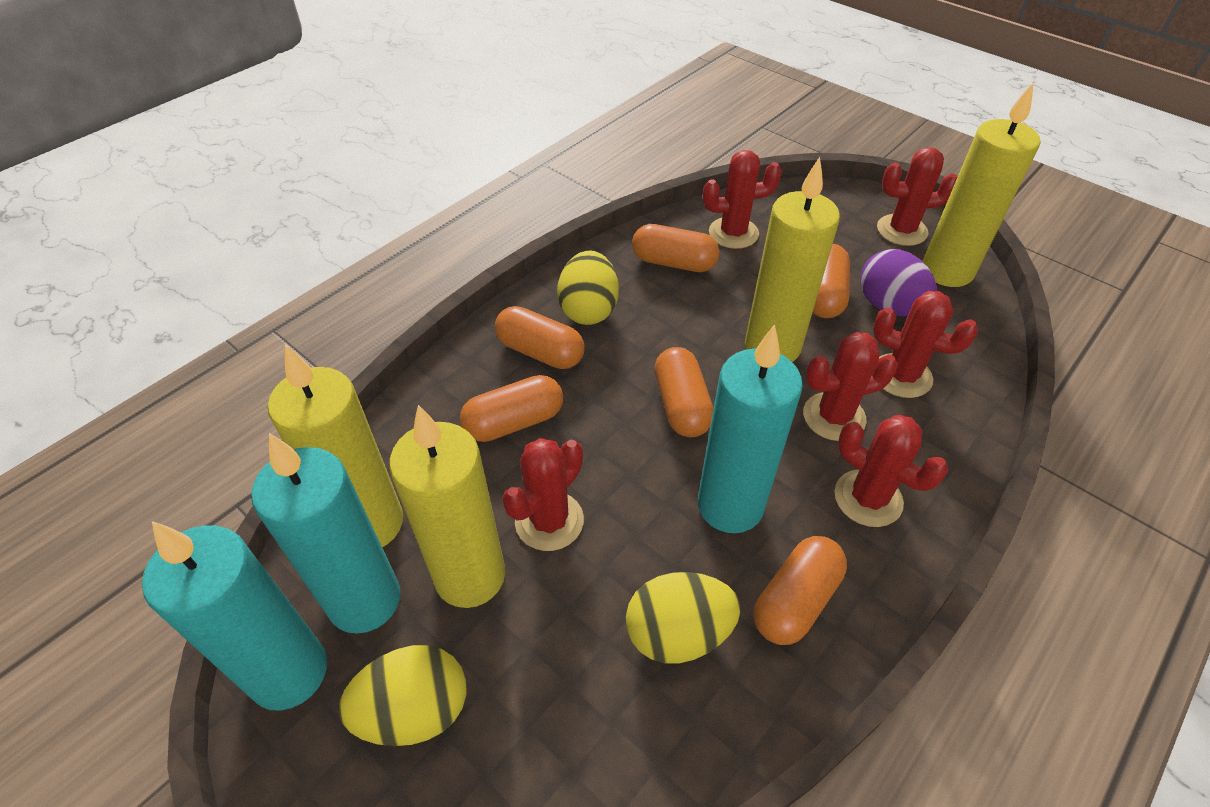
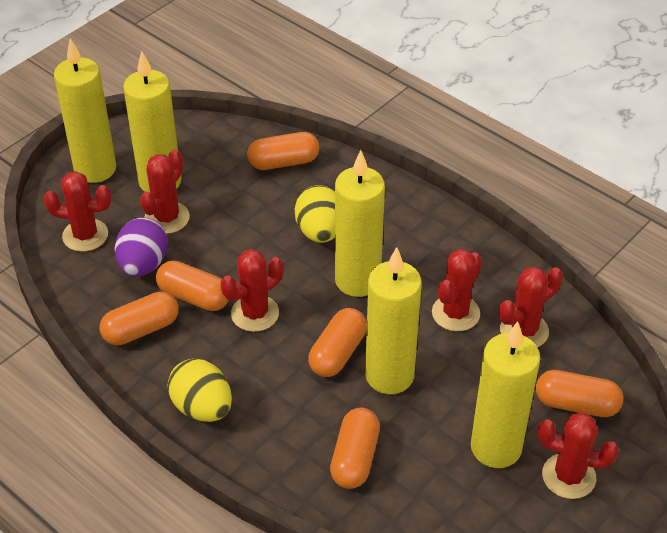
turquoise candle: [142,521,327,711] [251,433,400,633] [698,324,803,533] = 3 -> none = 0
yellow candle: [268,344,403,547] [389,405,505,608] [745,157,840,362] [923,83,1040,287] = 4 -> [54,38,116,183] [123,51,181,192] [335,150,385,297] [365,247,422,394] [471,321,540,468] = 5
yellow egg: [339,645,467,746] [557,251,619,325] [626,572,741,663] = 3 -> [168,359,232,422] [295,185,335,243] = 2

